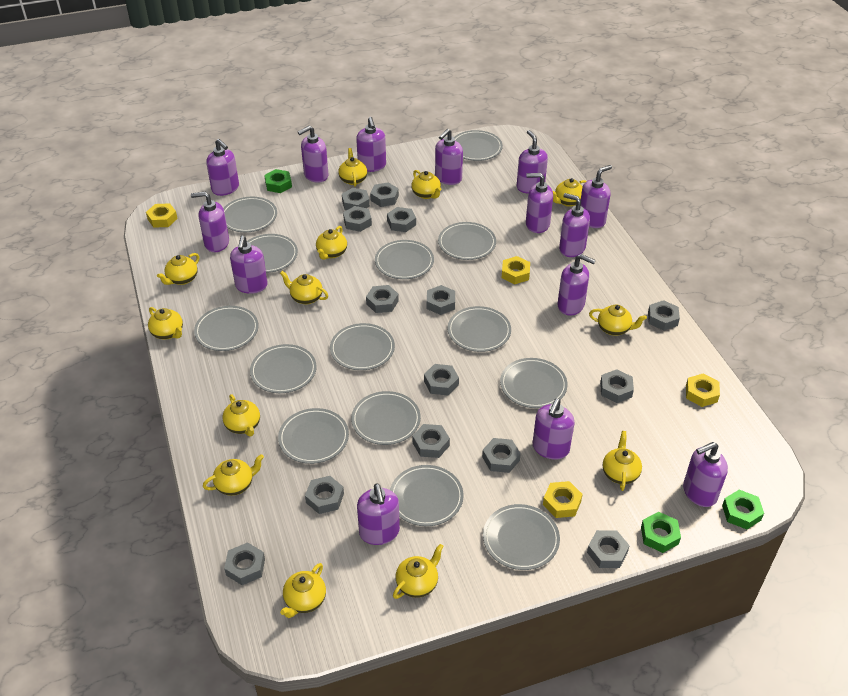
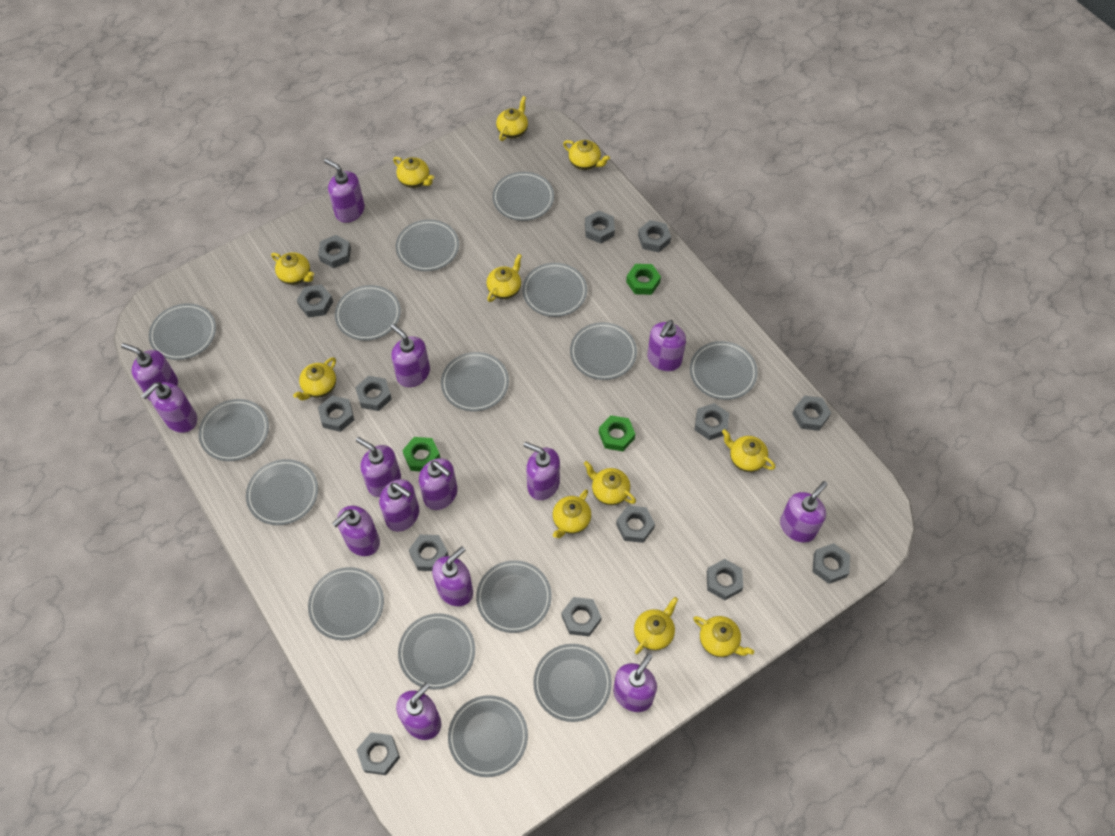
grey plate: [194,306,259,351] [223,196,277,232] [247,234,298,273] [250,344,317,393] [278,408,349,464] [330,323,395,370] [351,391,421,445] [375,240,434,279] [390,465,464,526] [438,222,496,260] [447,306,511,352] [454,130,503,161] [483,504,560,570] [500,358,567,408] = 14 -> [149,303,216,360] [198,399,269,461] [246,459,318,525] [308,567,384,640] [335,285,401,341] [396,219,459,271] [398,613,475,690] [441,352,509,412] [448,695,528,777] [476,560,552,633] [492,172,554,221] [522,263,587,317] [533,644,612,722] [570,322,637,380] [690,341,758,400] = 15
yellow nut: [146,203,178,228] [502,256,530,284] [543,481,583,518] [686,373,720,407] = 4 -> none = 0
yellow teapot: [148,307,183,339] [157,253,199,285] [203,454,264,496] [222,394,260,437] [280,271,328,304] [280,563,326,618] [316,226,347,260] [338,148,367,187] [393,544,444,599] [411,170,441,199] [553,178,587,207] [589,305,647,336] [603,431,642,491] = 13 -> [271,252,314,285] [293,357,336,401] [393,157,434,188] [486,254,522,302] [496,96,528,141] [553,489,591,538] [563,140,610,170] [584,461,636,505] [634,597,678,654] [693,616,754,657] [722,429,776,472] = 11

